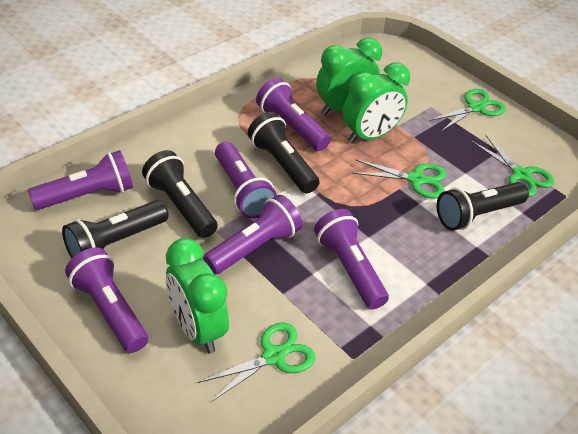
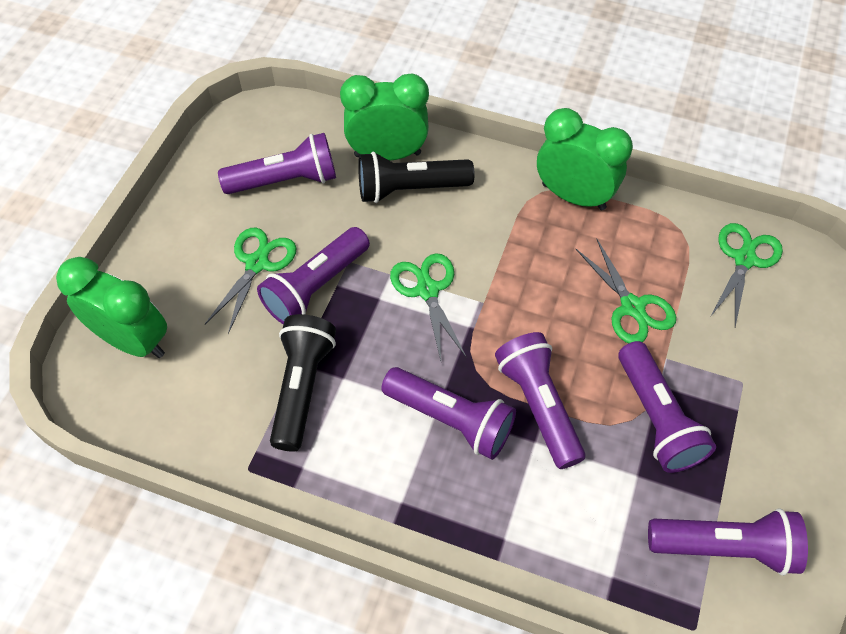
black flashlight: [62,200,168,258] [142,150,218,238] [248,112,319,194] [436,182,529,230] = 4 -> [270,314,336,451] [358,152,475,203] = 2

